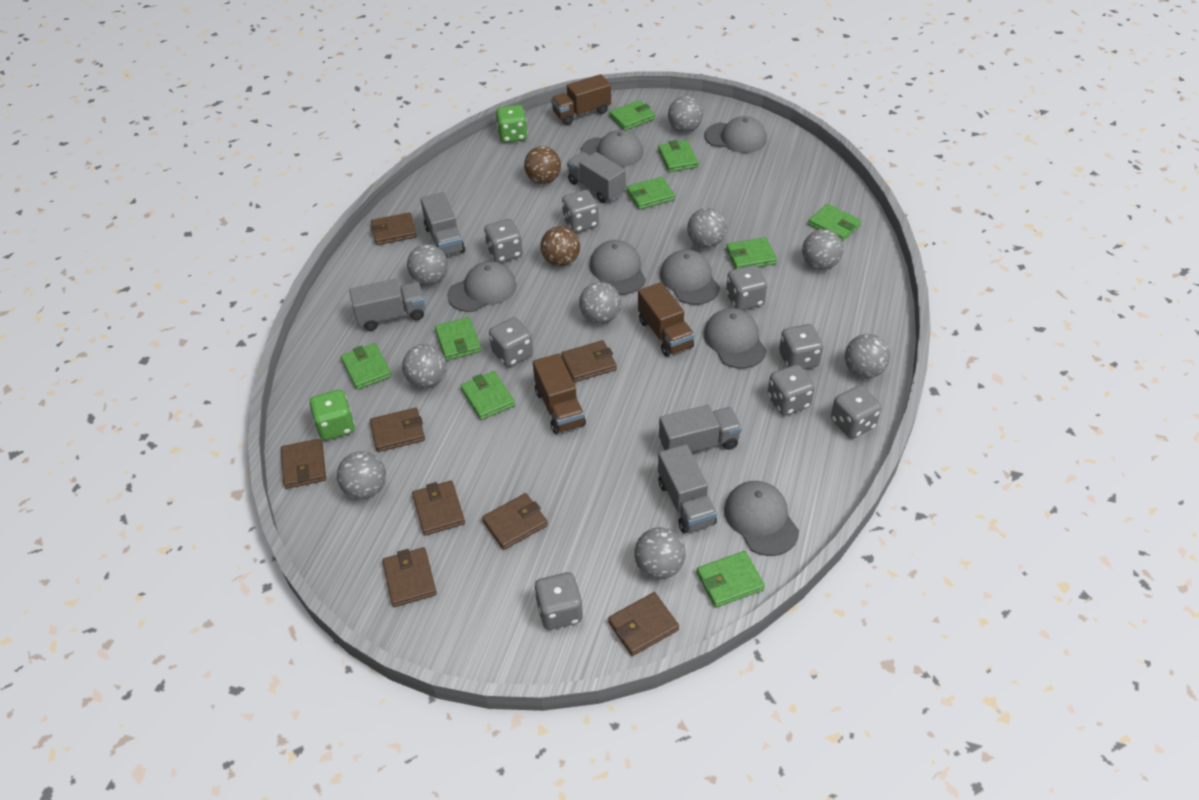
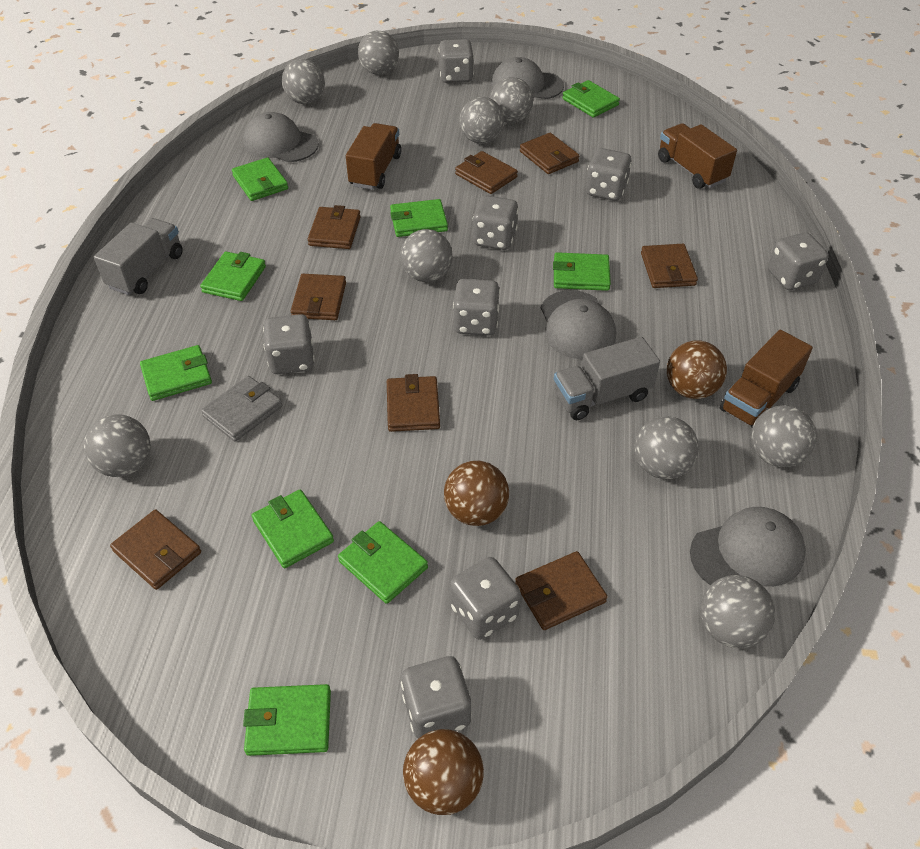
brown ball: [524,146,561,184] [540,226,580,266] = 2 -> [403,729,484,815] [444,461,509,526] [667,340,727,399] = 3
green dice: [309,390,355,440] [496,105,528,143] = 2 -> none = 0
grey cap: [447,261,516,312] [580,130,643,167] [590,240,646,295] [660,250,720,305] [704,116,767,153] [704,308,767,369] [724,481,799,556] = 7 -> [243,112,319,162] [491,57,564,99] [541,290,616,359] [690,507,806,587] = 4
grey truck: [349,279,425,331] [420,192,465,256] [567,152,626,203] [658,444,717,533] [659,405,742,452] = 5 -> [94,218,183,295] [554,337,660,420] = 2
grey wallet: none = 0 -> [201,376,282,442] = 1

